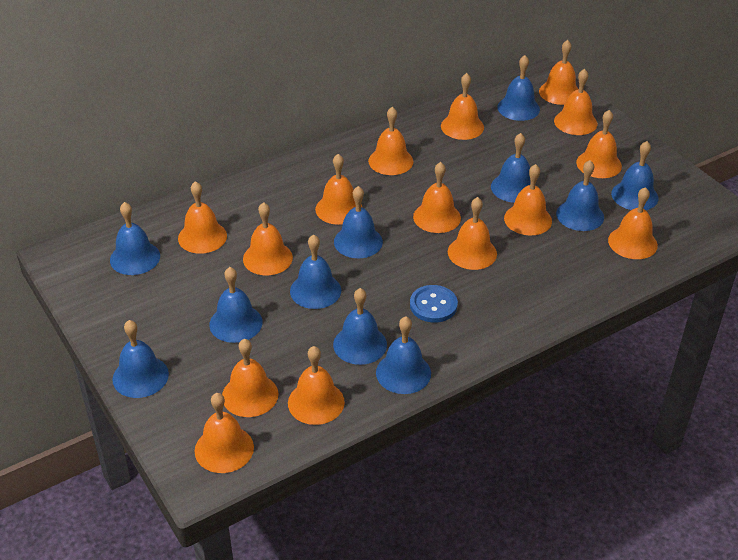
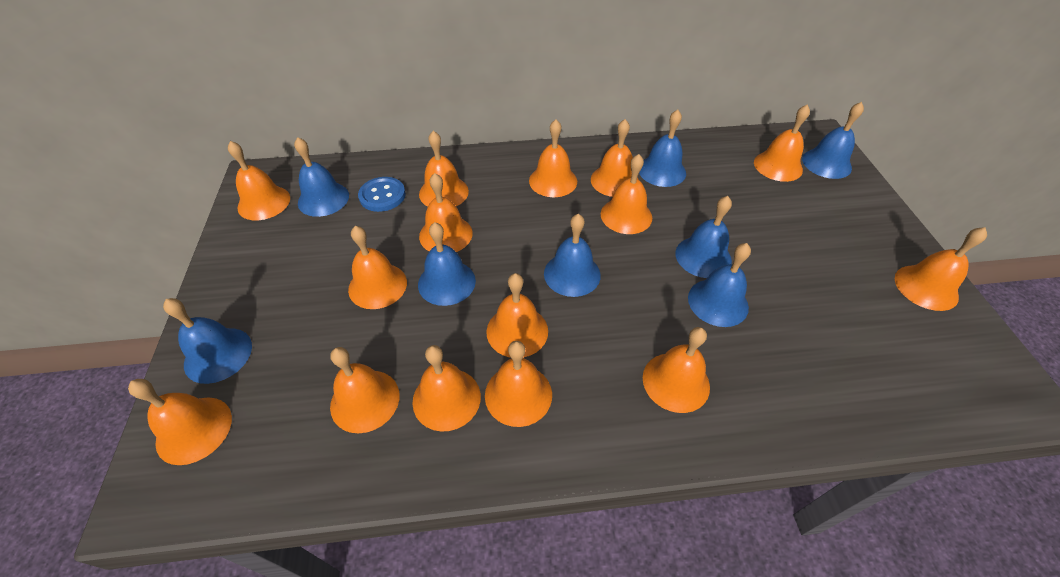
blue bell: [110,202,160,275] [112,320,169,398] [209,267,262,343] [290,234,341,309] [333,288,387,365] [334,186,383,258] [376,317,431,394] [491,133,536,203] [497,55,540,121] [556,160,604,231] [611,141,658,210] = 11 -> [163,298,252,384] [294,137,349,217] [418,222,476,306] [544,214,601,297] [639,110,686,187] [675,196,732,278] [688,243,751,327] [802,102,864,179] = 8

